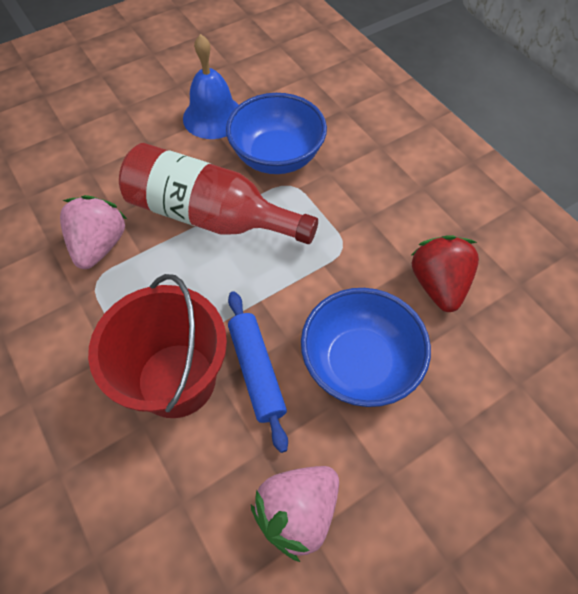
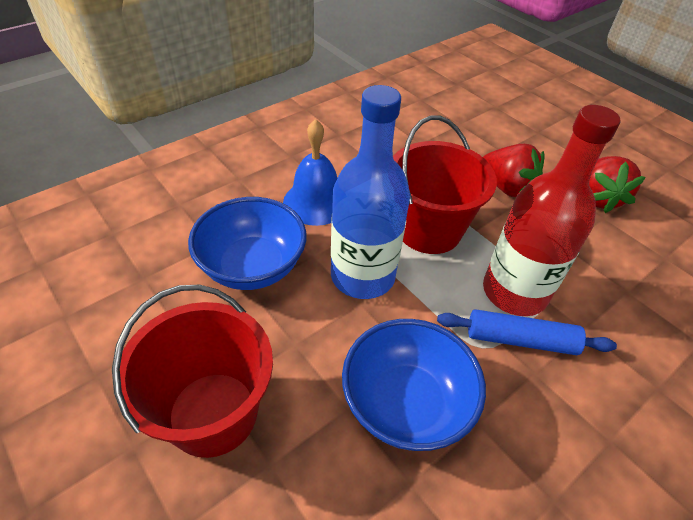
blue bottle: none = 0 -> [331,85,410,299] = 1
pink strawberry: [60,195,127,269] [251,466,339,562] = 2 -> none = 0
red bucket: [88,274,227,418] = 1 -> [112,285,273,458] [393,115,497,254] = 2
red strawberry: [411,235,479,312] = 1 -> [483,144,544,197] [589,156,646,213] = 2

